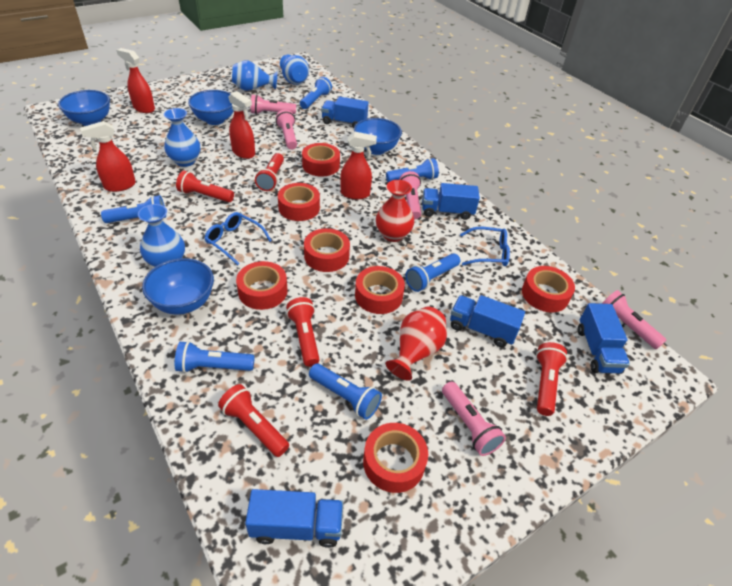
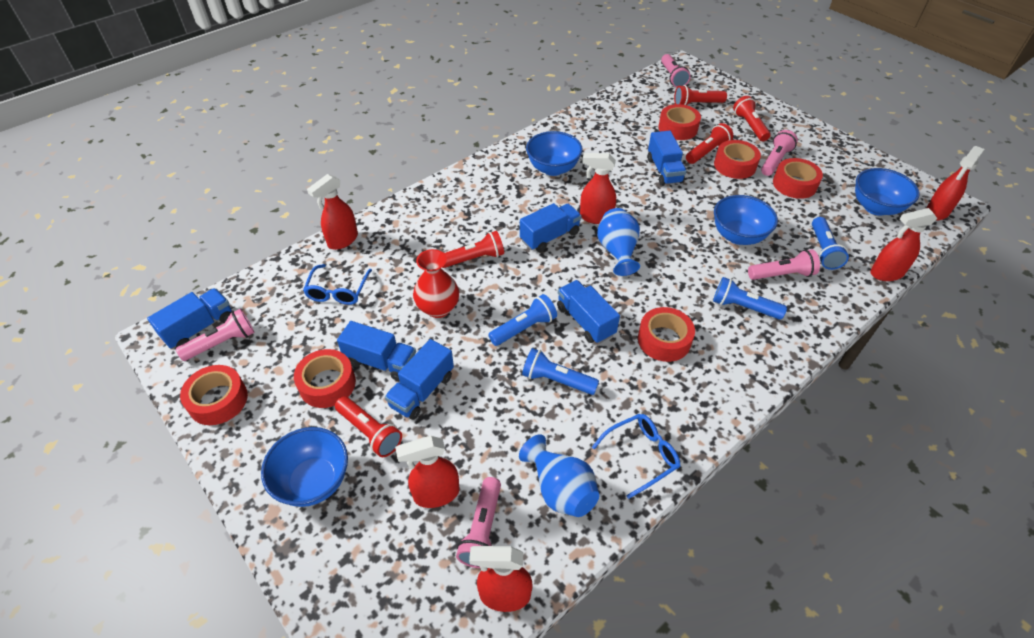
blue flashlight: [101,195,166,223] [175,341,255,373] [300,77,332,109] [309,364,382,420] [386,158,439,182] [405,253,460,292] = 6 -> [488,294,557,346] [522,348,599,395] [713,277,787,320] [812,217,849,270] = 4
blue truck: [245,489,343,548] [321,97,369,128] [422,183,480,220] [450,295,525,347] [578,303,630,374] = 5 -> [147,288,232,349] [337,321,416,382] [385,339,454,420] [520,203,582,252] [557,280,620,344] [648,131,687,186] = 6
blue vase: [138,204,185,267] [164,108,200,167] [232,60,277,91] [280,55,309,85] = 4 -> [519,434,599,517] [597,208,640,276] = 2
red spray bottle: [80,121,136,192] [116,48,155,113] [228,91,255,159] [340,132,377,199] = 4 -> [307,174,358,250] [395,436,460,508] [469,546,533,612] [580,153,616,224] [870,208,937,281] [926,146,984,220] = 6
red tape: [236,261,288,310] [278,183,320,221] [302,143,340,177] [304,228,350,272] [355,266,405,314] [363,423,428,493] [522,266,575,312] = 7 -> [180,365,248,425] [294,349,356,408] [638,307,695,362] [658,104,701,140] [714,140,761,179] [773,158,823,199] = 6
red vase: [376,180,414,242] [386,306,447,381] = 2 -> [413,249,459,318] = 1

